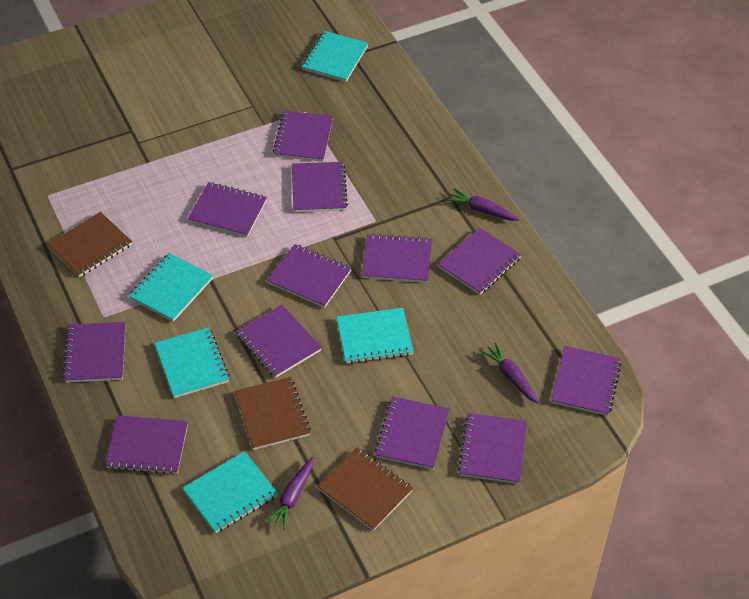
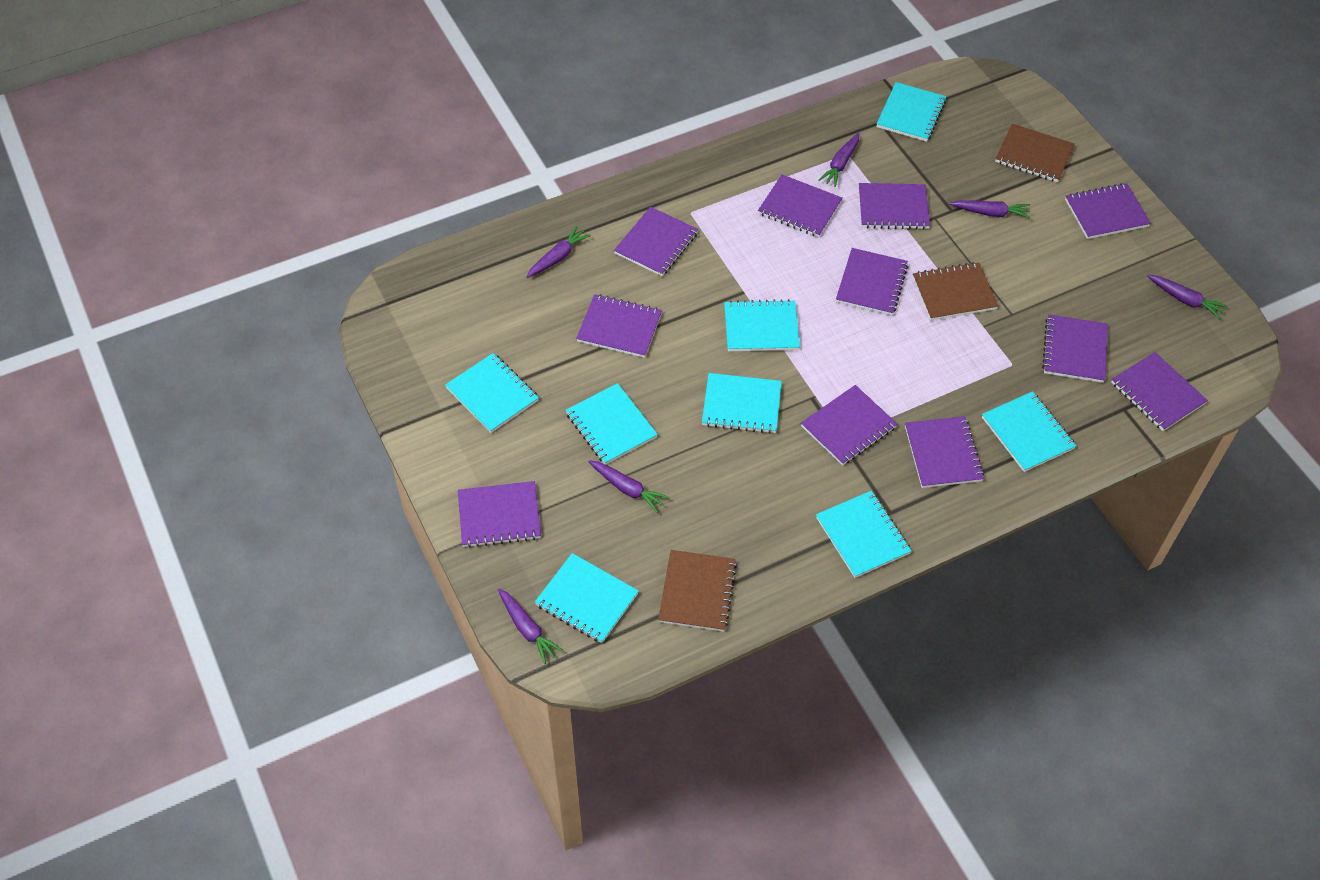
purple carrot: [265,457,314,530] [447,188,519,221] [481,343,539,404] = 3 -> [498,588,564,664] [527,226,591,278] [588,460,669,513] [818,133,859,187] [950,200,1031,219] [1147,275,1228,319] = 6
purple notebook: [63,322,125,383] [105,415,188,475] [188,182,267,237] [236,305,322,378] [267,244,351,308] [273,111,333,162] [292,162,348,213] [362,233,432,283] [375,397,449,469] [438,228,521,295] [458,413,527,484] [551,346,622,416] = 12 -> [458,481,541,548] [576,294,662,358] [614,207,698,276] [758,174,842,237] [801,385,898,465] [836,248,908,315] [859,183,930,230] [905,416,984,488] [1042,314,1108,383] [1065,183,1151,239] [1111,352,1208,431] = 11
turquoise notebook: [129,253,213,322] [154,327,230,398] [183,451,278,533] [302,31,368,82] [337,308,414,364] = 5 -> [445,353,539,433] [535,553,639,643] [566,383,658,465] [702,373,782,434] [724,299,800,351] [816,491,912,578] [877,82,946,142] [982,391,1076,472] = 8

